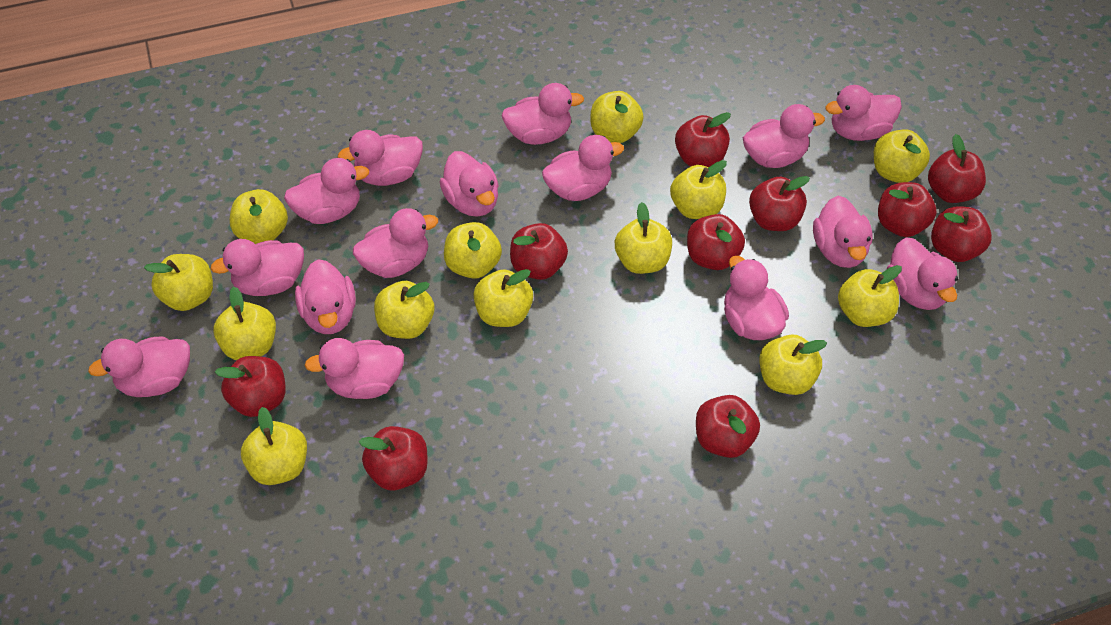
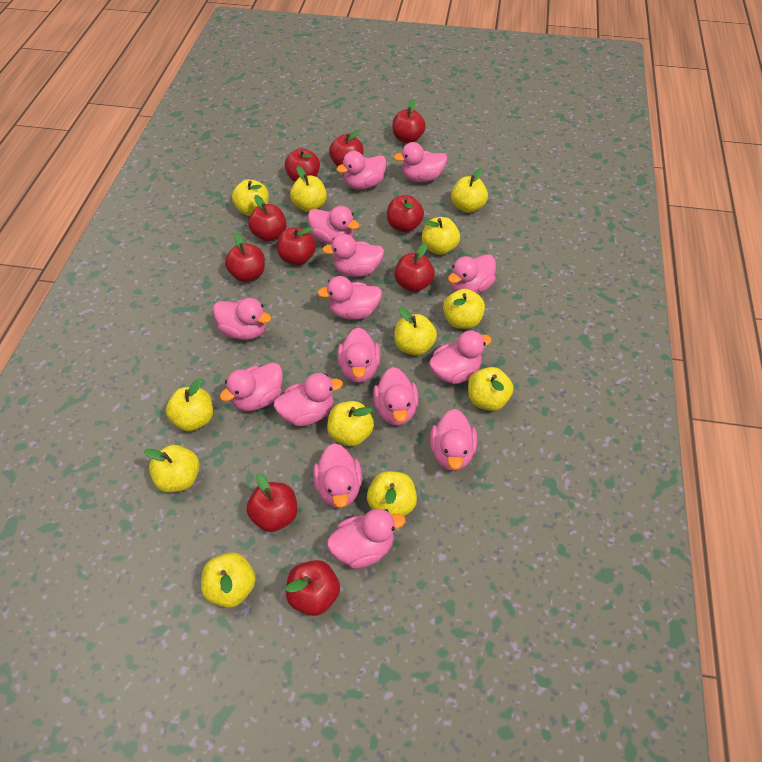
yellow apple: [144,254,213,311] [213,287,276,360] [230,189,288,244] [241,407,307,485] [374,281,434,339] [444,222,502,279] [473,269,533,327] [590,91,644,143] [615,202,672,274] [670,160,727,219] [759,335,827,395] [838,265,902,327] [874,129,930,183] = 13 -> [144,445,200,492] [166,378,213,431] [201,553,256,608] [232,179,269,216] [290,166,327,212] [327,401,374,446] [367,471,417,516] [394,308,437,356] [422,217,460,255] [443,289,485,329] [451,168,488,213] [468,367,513,411] = 12

